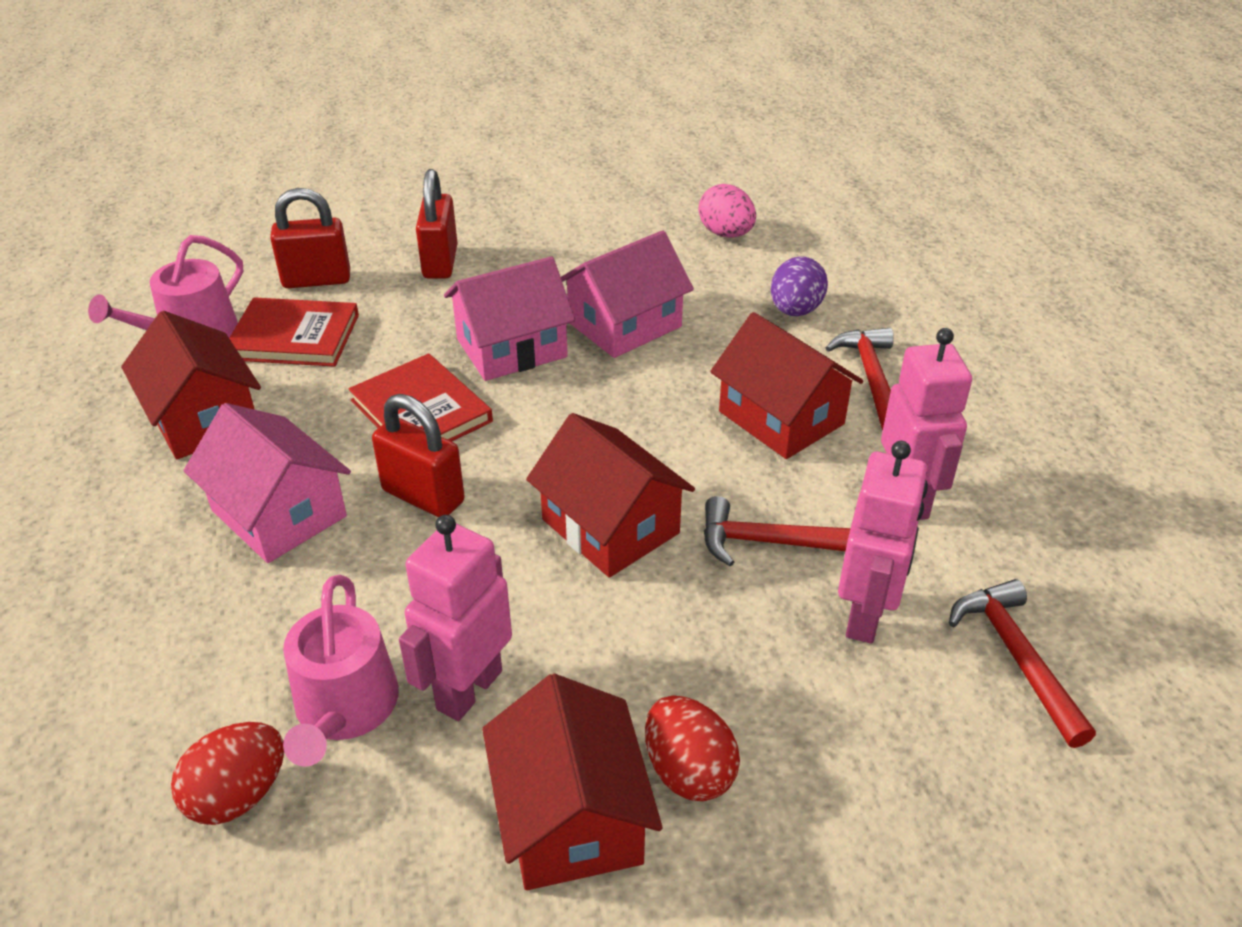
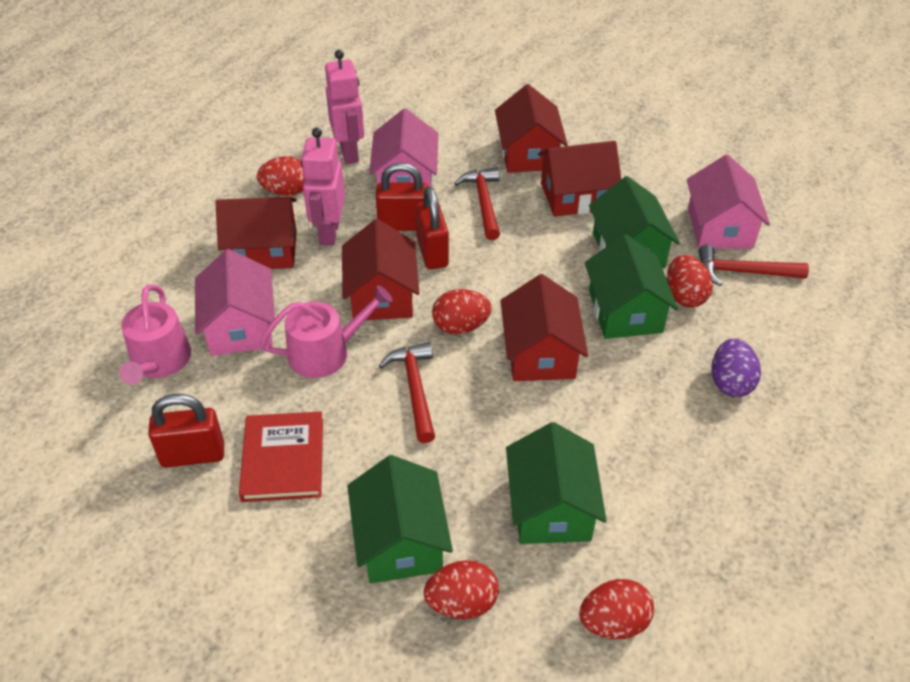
green house: none = 0 -> [347,455,453,583] [506,422,607,544] [585,234,678,339] [589,176,680,268] = 4
pink egg: [699,184,756,238] = 1 -> none = 0
pink robot: [399,515,512,721] [838,441,928,643] [881,328,972,520] = 3 -> [301,128,345,245] [325,50,364,164] = 2
red book: [229,297,359,367] [348,353,493,441] = 2 -> [239,411,323,502] = 1
red egg: [171,722,284,825] [645,696,740,801] = 2 -> [257,156,305,196] [424,560,499,619] [432,289,492,335] [579,579,654,639] [666,255,713,308] = 5
red house: [121,311,261,459] [482,674,663,890] [526,413,695,578] [710,312,864,459] = 4 -> [215,197,297,269] [342,219,419,320] [495,84,568,173] [501,274,588,381] [538,141,621,217] = 5

